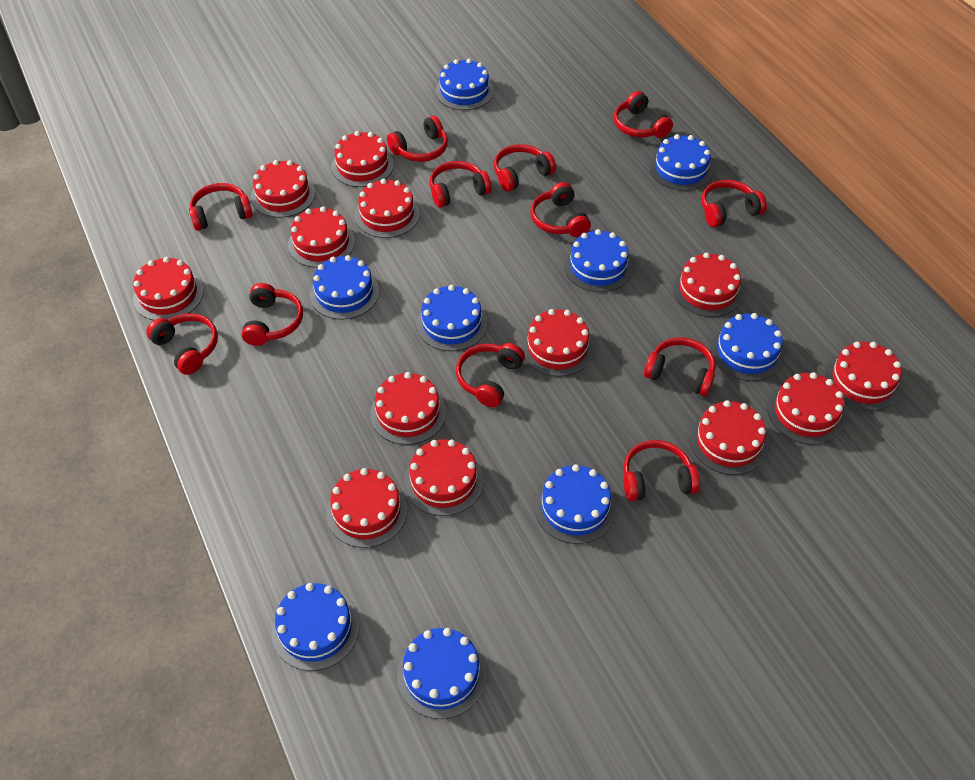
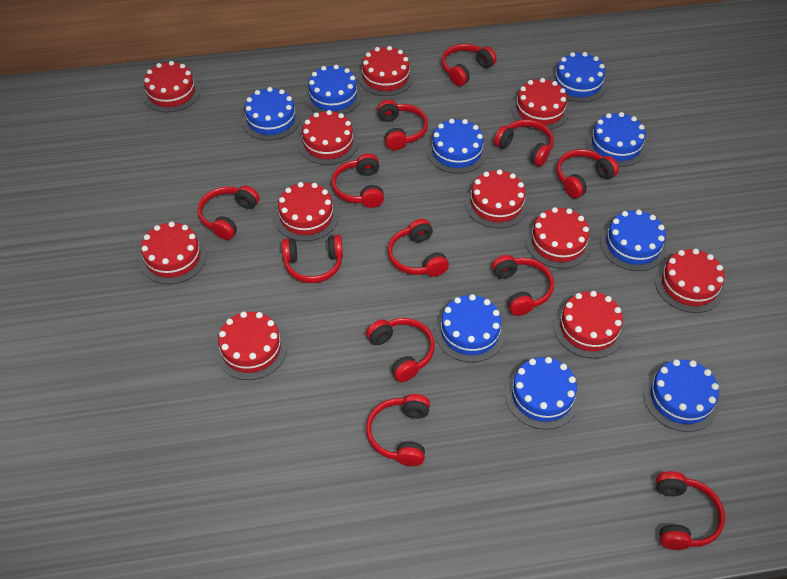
red cake: [133,257,204,320] [251,160,315,218] [288,207,355,268] [326,468,408,548] [331,131,394,187] [355,179,420,238] [370,372,446,445] [404,439,484,516] [521,309,594,377] [673,253,743,317] [690,400,768,475] [768,372,845,445] [825,342,902,411] = 13 -> [140,221,207,284] [143,61,200,112] [215,311,287,380] [275,182,339,241] [298,110,358,165] [358,46,414,96] [465,169,529,228] [511,78,569,130] [526,207,592,269] [554,291,625,358] [655,249,725,313] = 11

